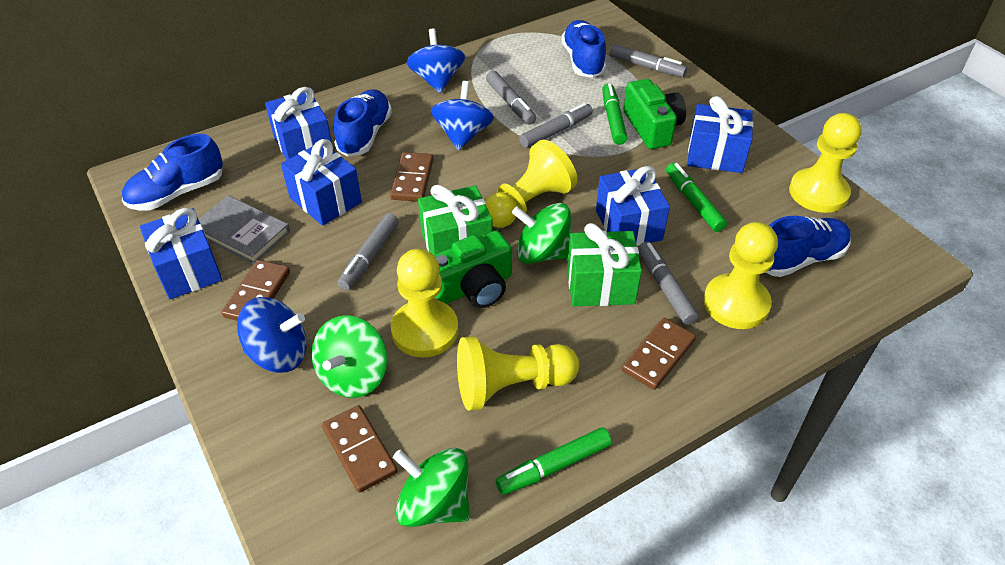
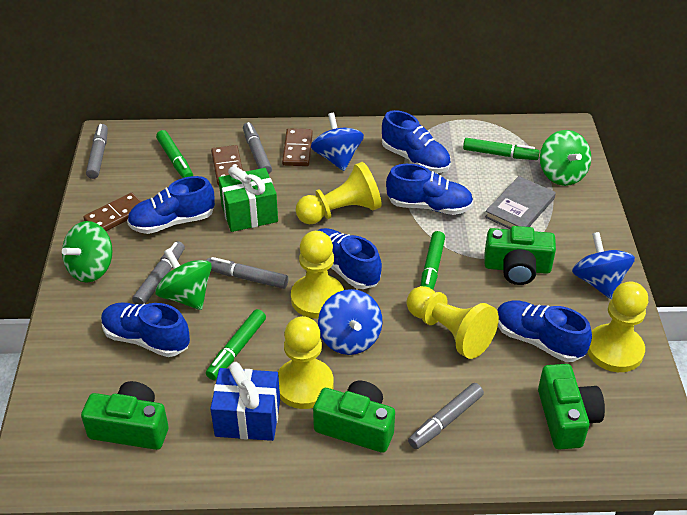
blue gift: [140,208,222,299] [265,87,332,160] [281,139,362,226] [596,166,670,246] [688,96,753,173] = 5 -> [210,362,280,441] = 1
blue shoe: [122,134,223,211] [334,89,392,157] [561,20,606,78] [765,216,851,277] = 4 -> [101,302,190,357] [127,176,215,234] [316,228,382,289] [382,110,451,173] [386,164,473,215] [497,300,592,362] = 6
brown domino: [222,260,290,321] [322,405,397,493] [390,152,434,202] [622,318,696,390] = 4 -> [83,192,142,231] [211,145,243,186] [282,128,313,166] = 3
green camera: [434,231,512,308] [623,79,686,149] = 2 -> [81,381,169,450] [313,381,395,453] [484,226,556,285] [538,364,605,450] = 4
green gift: [418,185,493,255] [567,223,642,306] = 2 -> [218,166,278,232] = 1
green marker: [496,427,612,495] [602,83,627,145] [666,163,727,232] = 3 -> [156,130,193,178] [206,309,266,380] [420,231,445,290] [463,138,540,160] = 4

